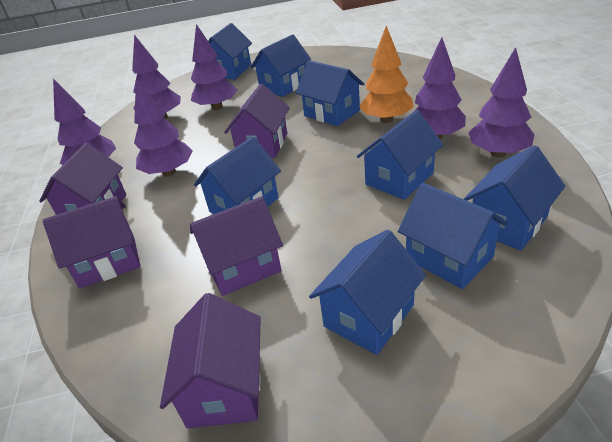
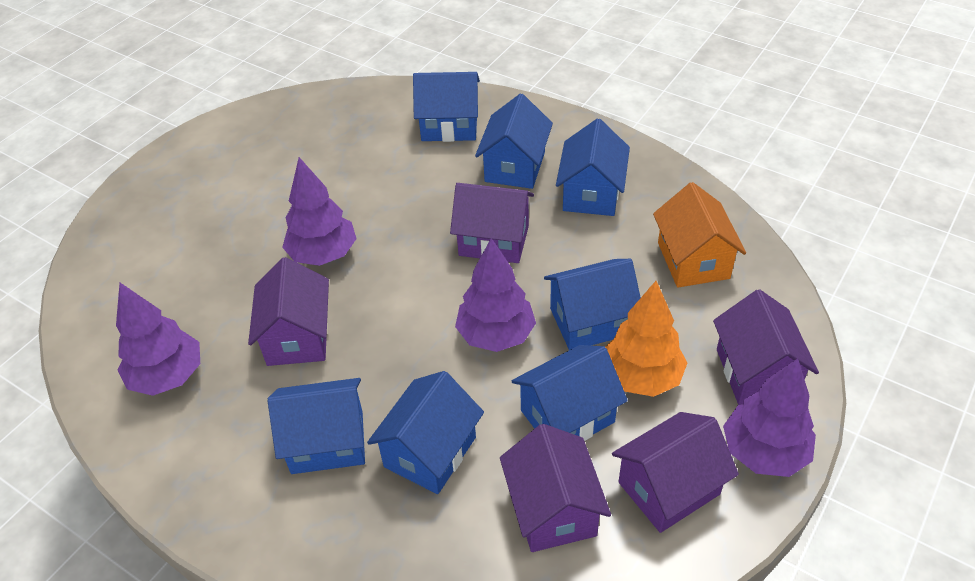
blue house: [194,136,281,214] [208,23,252,79] [251,34,311,97] [296,60,364,126] [309,230,426,355] [357,110,443,200] [398,183,508,289] [464,145,565,251] = 8 -> [268,378,365,474] [367,371,484,494] [413,72,480,142] [475,94,553,189] [512,345,628,441] [544,259,641,350] [556,118,630,216] = 7
orange house: none = 0 -> [653,182,746,287] = 1
purple tree: [53,79,116,165] [132,35,181,119] [134,79,193,177] [191,24,237,110] [415,37,466,139] [468,47,535,157] = 6 -> [116,283,200,396] [282,157,357,266] [455,238,536,352] [723,358,816,477] = 4

